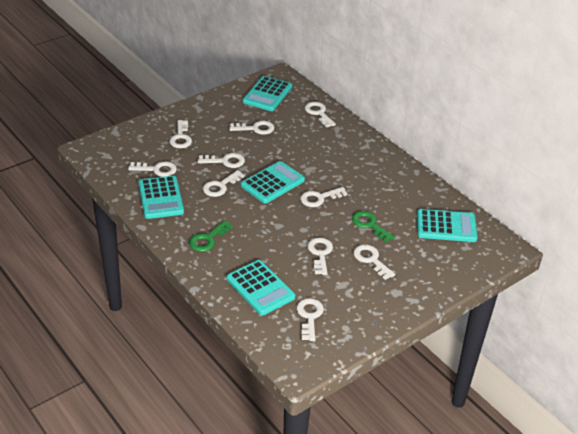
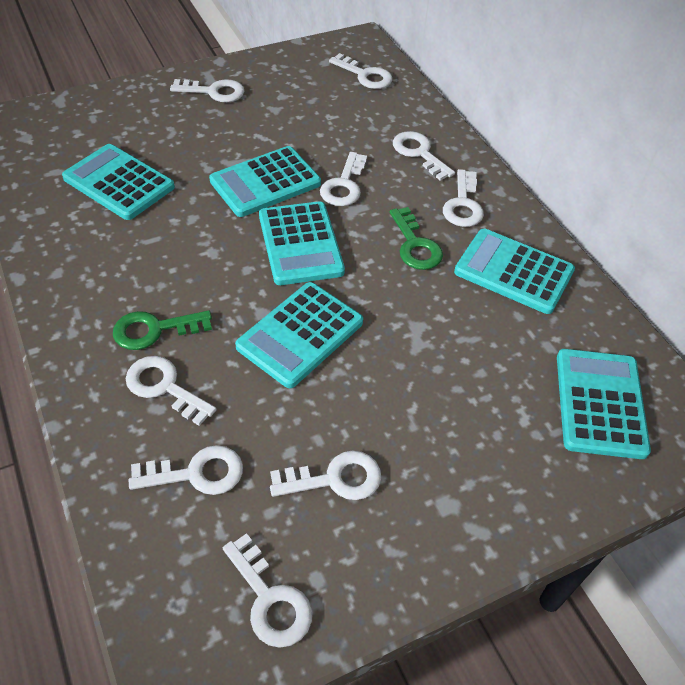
turquoise calculator: [138,176,184,219] [227,260,295,315] [241,161,305,204] [243,76,292,111] [417,209,478,242] = 5 -> [62,144,175,220] [209,146,321,217] [235,282,363,388] [259,201,345,285] [454,229,575,314] [557,349,651,459] = 6
white key: [128,161,177,177] [169,120,192,148] [198,153,245,168] [203,170,245,197] [229,121,274,135] [297,298,324,341] [300,187,348,207] [305,102,336,127] [308,237,333,275] [354,244,395,280] = 10 -> [126,356,217,426] [129,445,243,495] [170,79,244,102] [223,533,312,648] [270,451,381,500] [320,152,367,206] [329,53,392,89] [393,131,455,181] [443,169,484,227] = 9

